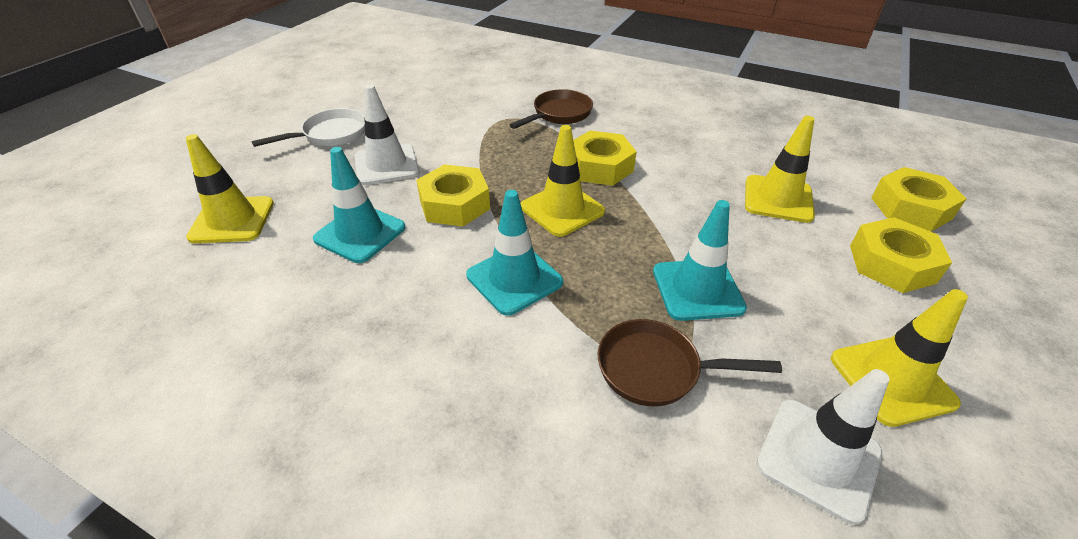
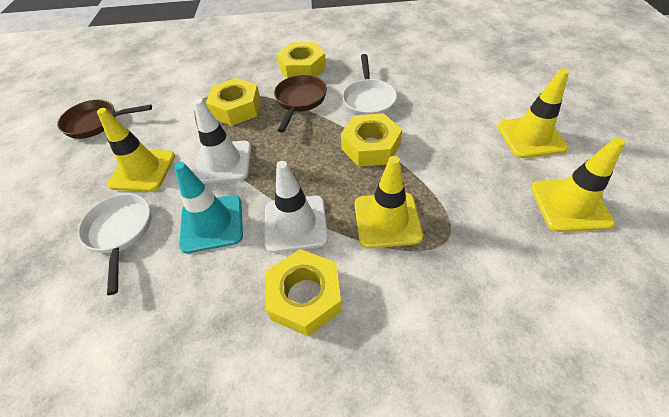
turquoise traffic cone: [313,147,406,263] [466,190,563,316] [653,200,747,321] = 3 -> [174,162,243,253] = 1
white pan: [252,108,365,147] = 1 -> [78,194,151,295] [343,54,397,115] = 2

